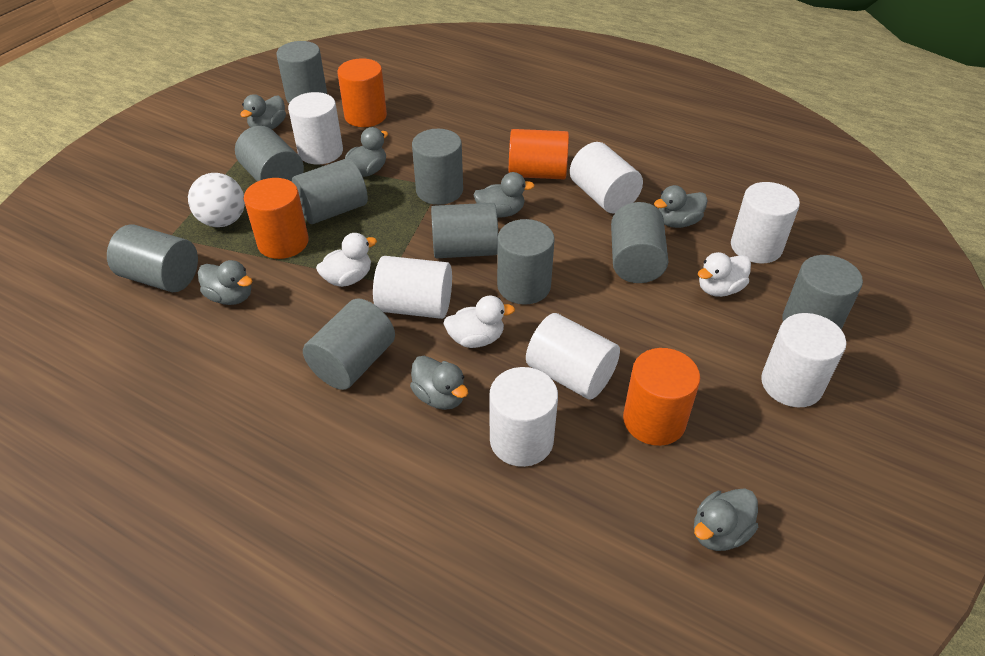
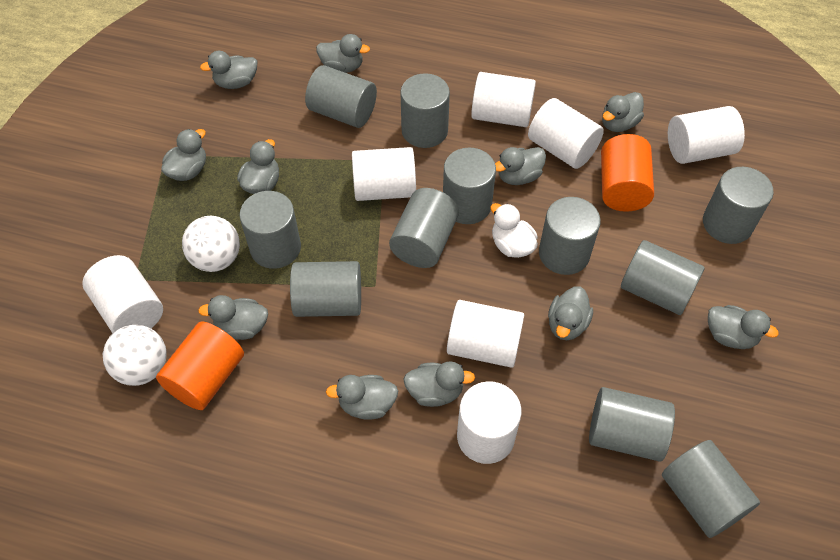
grey cylinder: [107,224,198,292] [235,126,304,182] [277,41,327,103] [292,158,368,224] [303,299,395,390] [412,129,463,205] [431,203,498,258] [497,219,555,305] [611,202,668,283] [782,255,863,329] = 10 -> [240,191,301,269] [290,261,361,317] [305,65,377,128] [389,188,459,268] [400,73,450,148] [443,147,496,224] [539,197,601,275] [589,387,675,462] [621,240,704,315] [662,440,760,538] [703,167,774,244] = 11
grey duck: [198,260,253,305] [241,94,286,129] [345,127,388,177] [410,356,468,410] [473,172,535,218] [654,185,708,228] [694,488,758,551] = 7 -> [161,129,206,181] [198,295,268,340] [200,51,257,89] [237,139,279,194] [316,34,370,73] [326,375,398,420] [403,361,475,407] [495,147,546,185] [548,286,593,340] [602,92,644,132] [708,305,779,349] = 11
orange cylinder: [244,178,309,259] [337,58,387,127] [509,129,569,179] [623,348,700,446] = 4 -> [156,321,244,410] [601,134,654,212] = 2
white ball: [188,173,245,227] = 1 -> [103,325,167,386] [182,216,240,272] = 2
white duck: [316,233,377,287] [443,296,515,348] [698,252,751,297] = 3 -> [490,203,538,258] = 1

